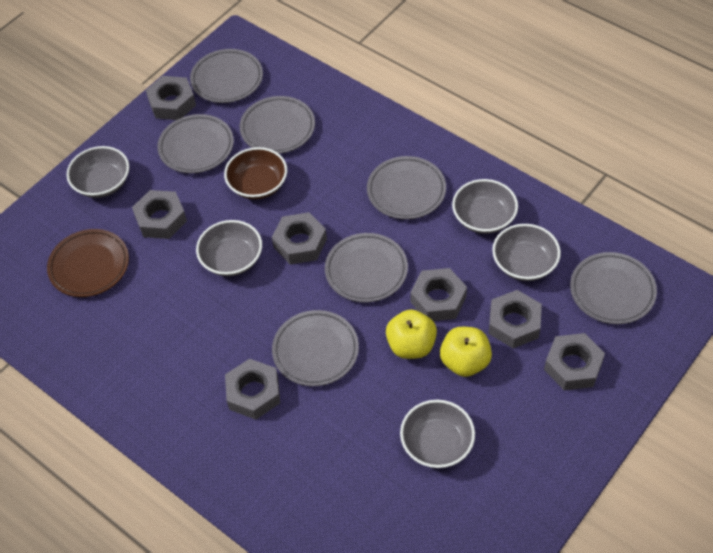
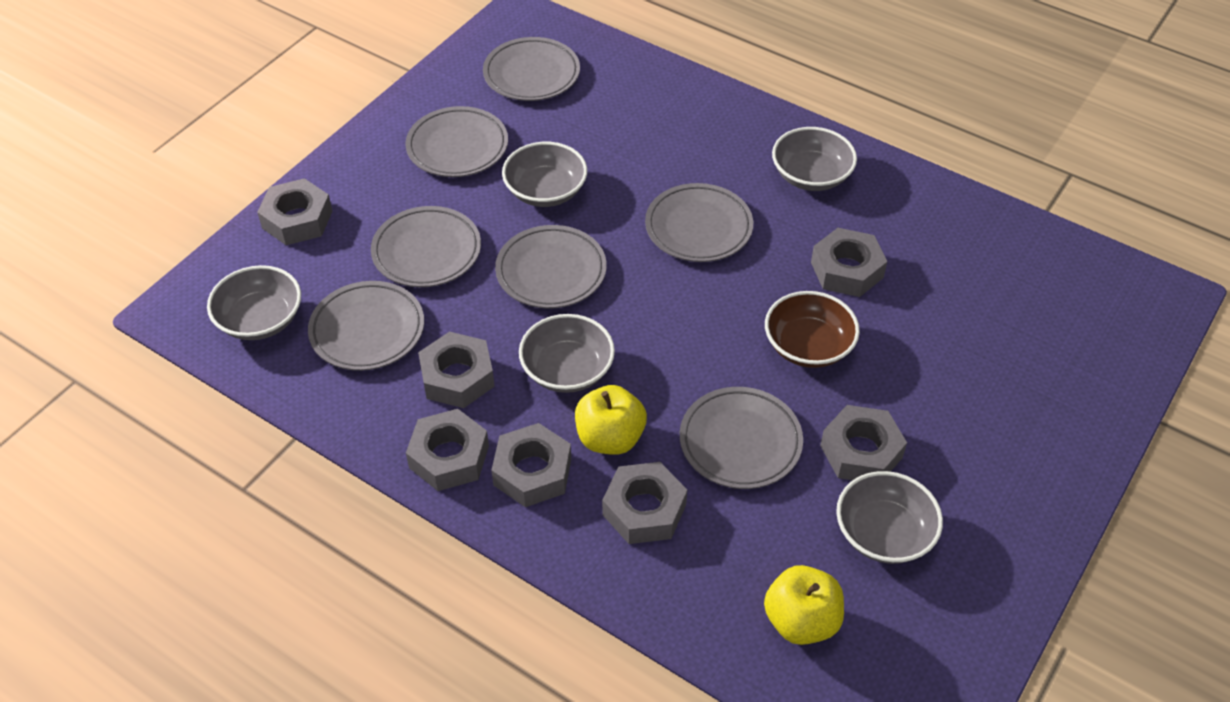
brown plate: [47,229,129,297] = 1 -> none = 0

